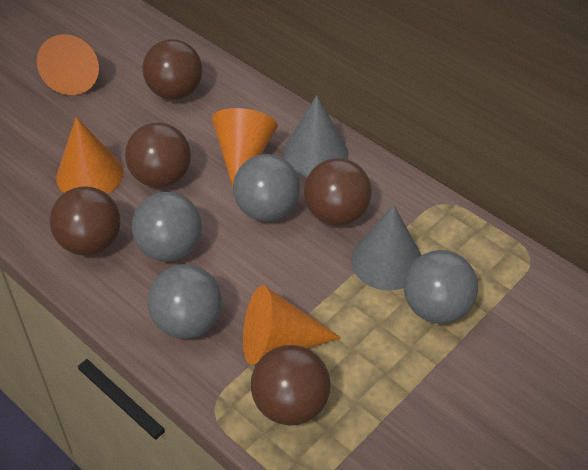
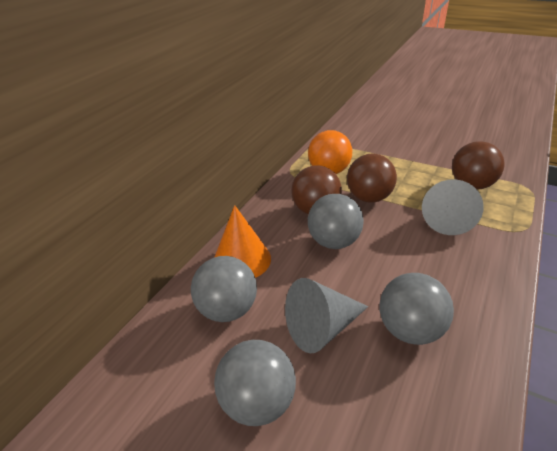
brown ball: [50,186,120,256] [125,123,191,188] [143,39,203,100] [251,345,331,426] [304,158,371,226] = 5 -> [291,165,342,215] [347,153,397,203] [452,141,505,189] = 3
orange ball: none = 0 -> [308,130,352,174] = 1
orange cone: [37,34,99,95] [56,117,123,194] [212,108,278,187] [243,286,341,365] = 4 -> [215,205,271,278] = 1

